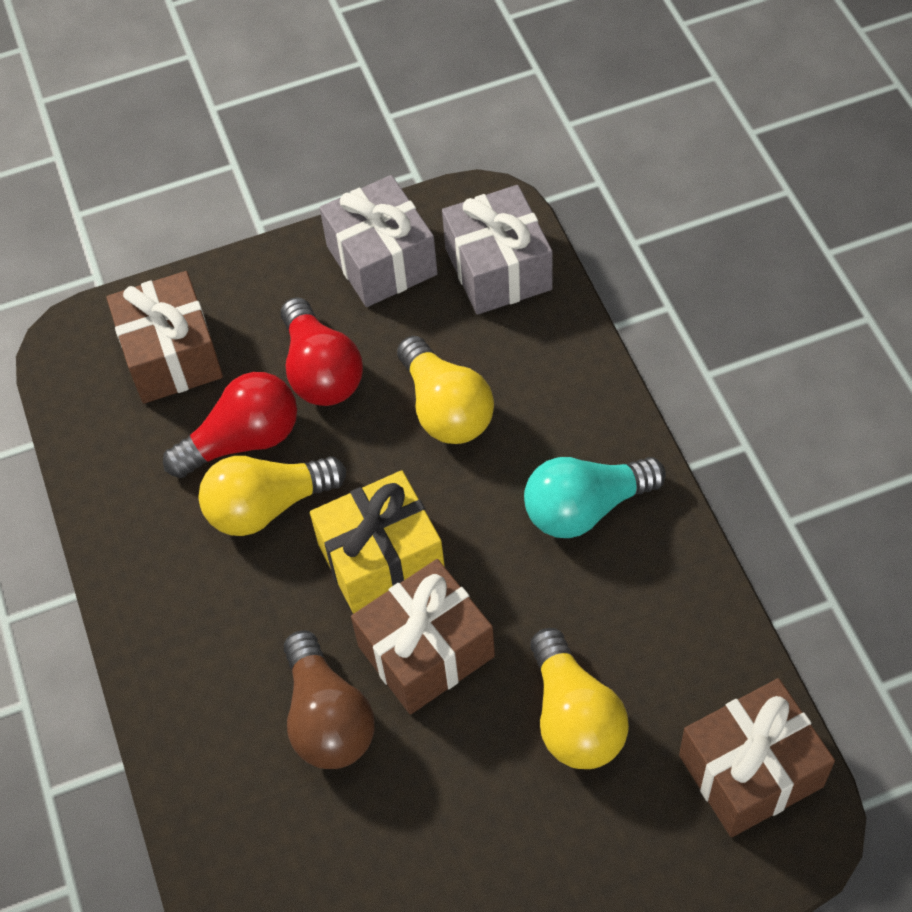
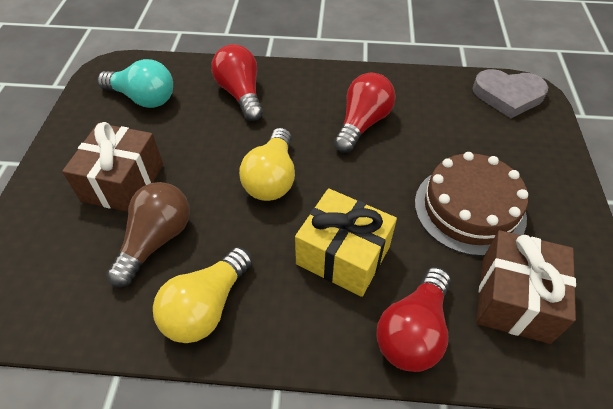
brown cake: none = 0 -> [415,152,528,256] = 1
brown gift: [106,271,223,404] [351,559,495,714] [679,678,835,837] = 3 -> [62,122,163,212] [476,230,576,344] = 2
grey gift: [320,175,438,307] [442,185,553,315] = 2 -> none = 0
grey heart: none = 0 -> [473,69,548,118] = 1
red light bulb: [163,372,297,478] [281,297,363,406] = 2 -> [211,44,263,121] [334,73,395,153] [376,267,451,372] = 3
yellow light bulb: [199,456,346,536] [397,336,494,444] [530,628,629,769] = 3 -> [153,247,252,343] [239,128,295,201] = 2

